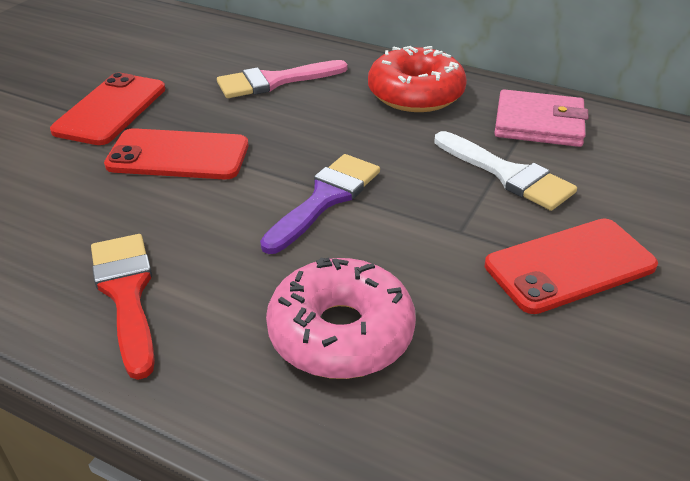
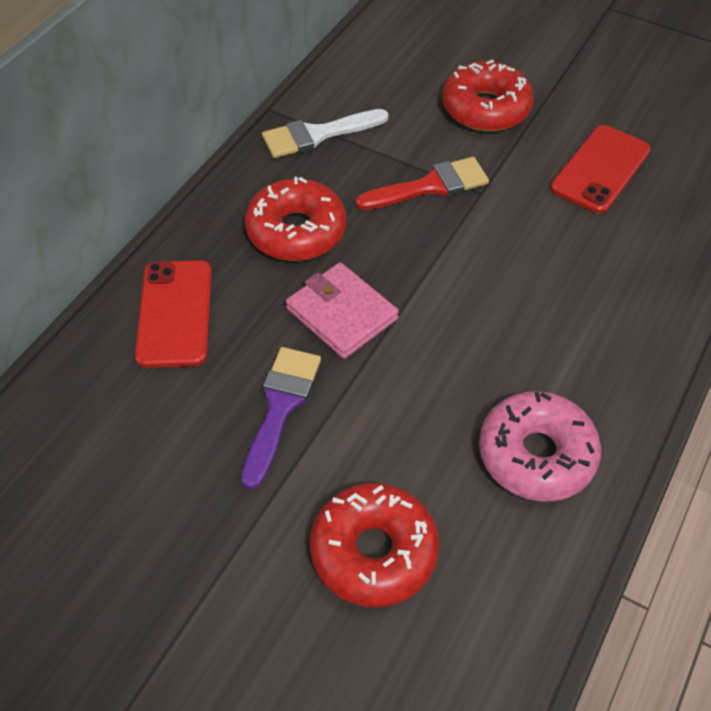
pink brush: [217,60,348,98] = 1 -> none = 0
red donut: [368,46,467,112] = 1 -> [245,177,346,261] [310,483,439,607] [442,59,534,132] = 3
red phone: [50,73,166,145] [104,128,248,179] [485,219,658,314] = 3 -> [135,260,212,368] [551,125,651,213] = 2

